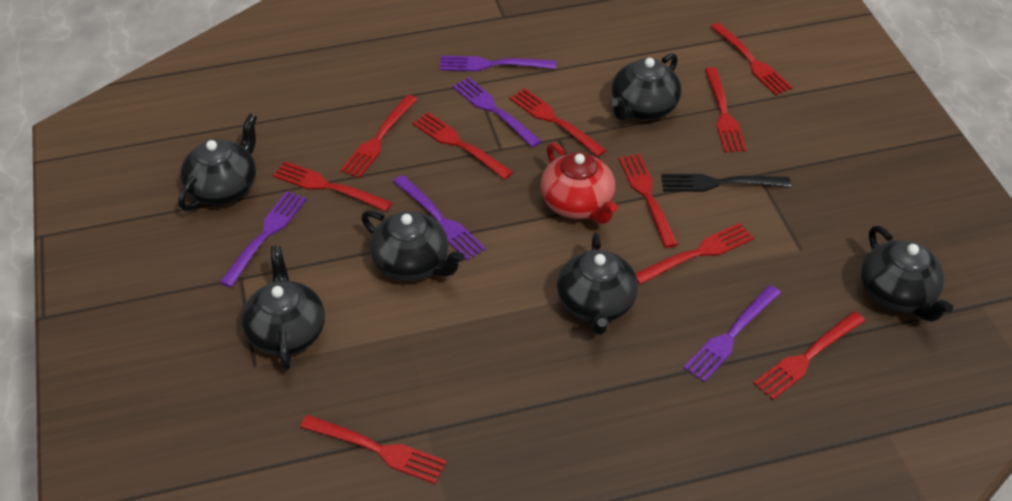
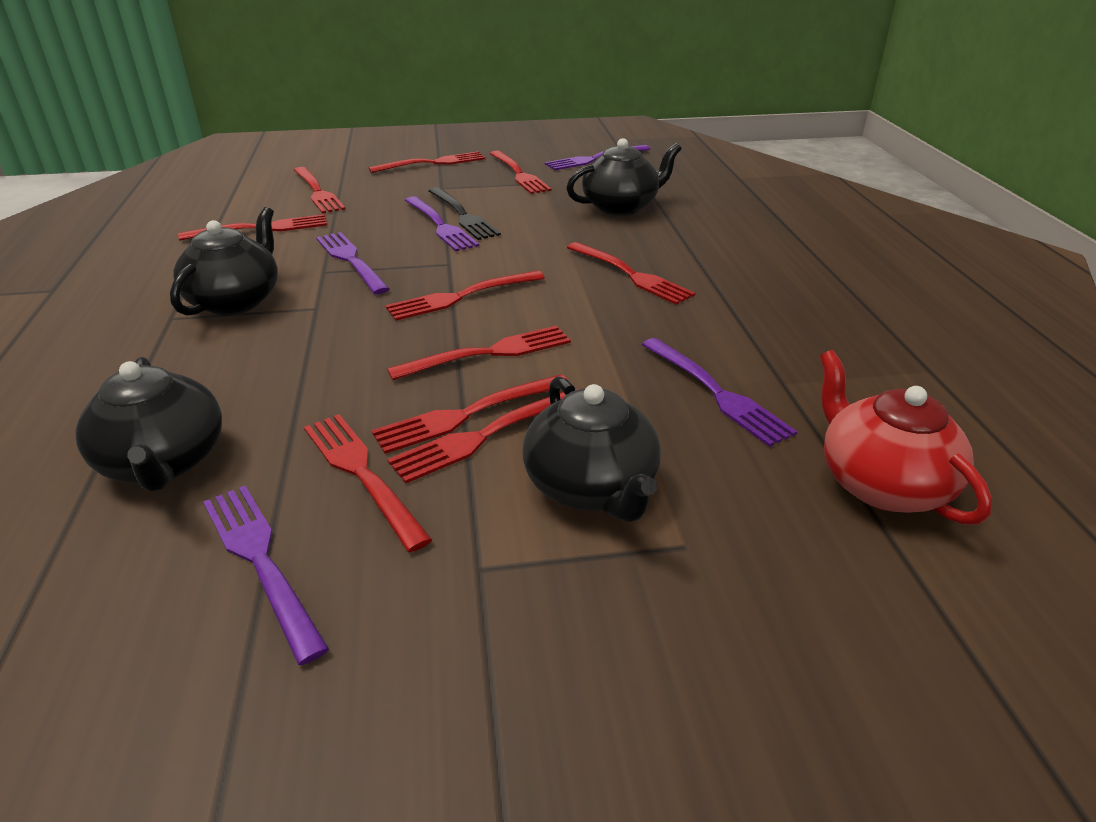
black teapot: [178,114,257,211] [241,245,325,370] [361,210,465,281] [557,233,638,335] [611,53,681,121] [861,226,953,322] = 6 -> [76,357,222,492] [170,207,278,315] [523,376,661,522] [567,138,681,216] = 4

